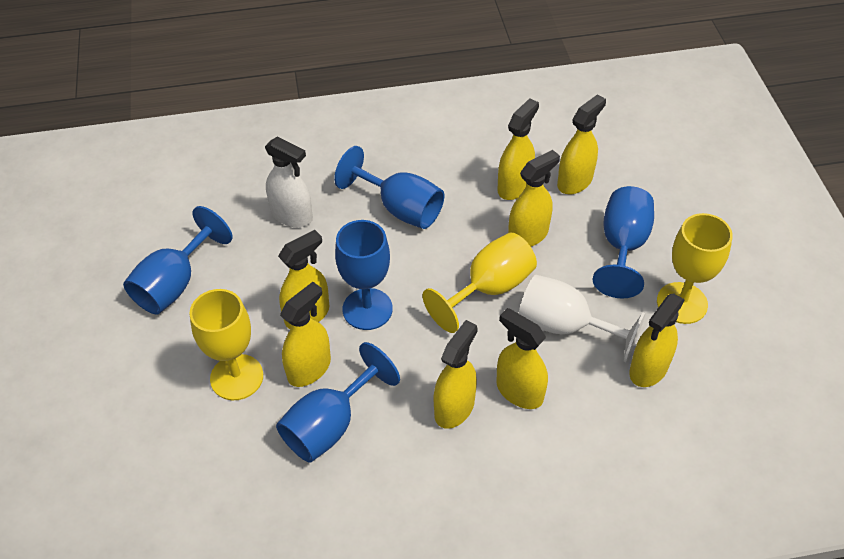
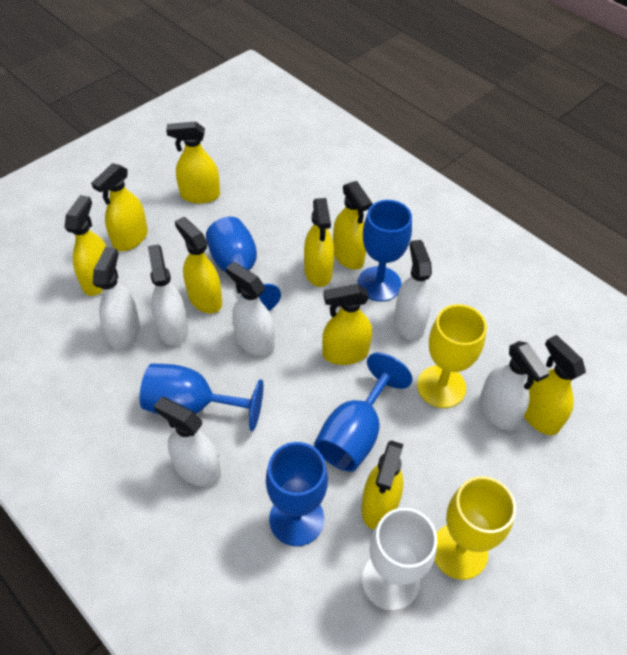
white spray bottle: [265,136,313,227] = 1 -> [93,247,140,349] [148,244,188,346] [154,397,221,487] [226,262,275,356] [394,240,432,341] [480,341,549,431] = 6
yellow goblet: [190,289,263,400] [423,233,537,333] [657,213,733,324] = 3 -> [417,304,487,408] [434,476,516,580] = 2
yellow spray bottle: [278,230,329,329] [280,282,331,387] [434,320,478,429] [496,308,548,409] [498,98,539,200] [508,150,560,247] [557,94,606,194] [629,294,685,387] = 8 -> [64,195,107,296] [91,163,148,251] [166,121,220,204] [175,217,222,314] [304,198,335,287] [322,284,372,365] [333,181,372,269] [361,440,404,529] [524,335,586,435] = 9

